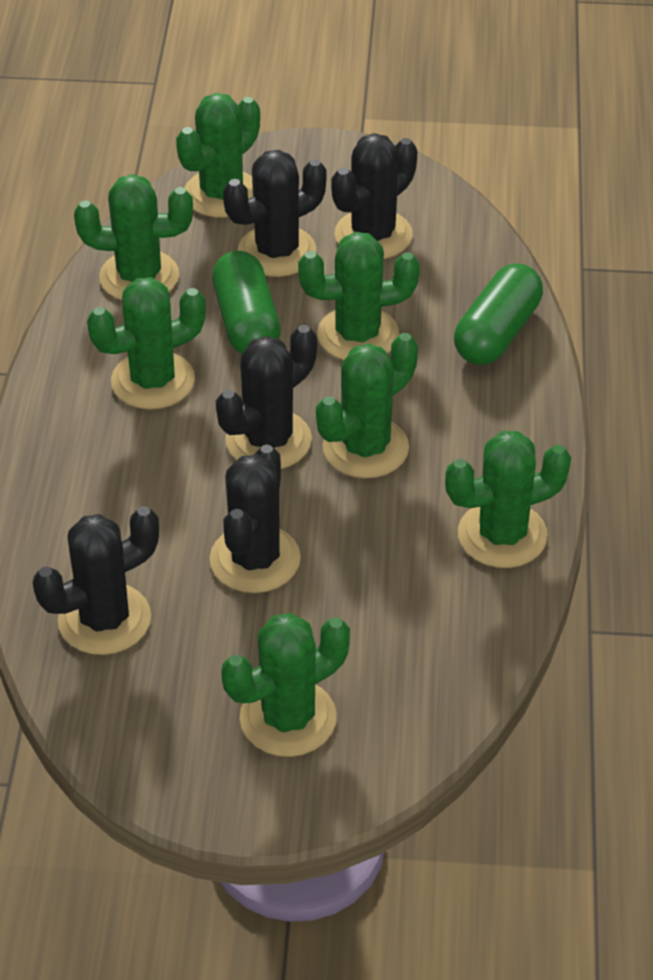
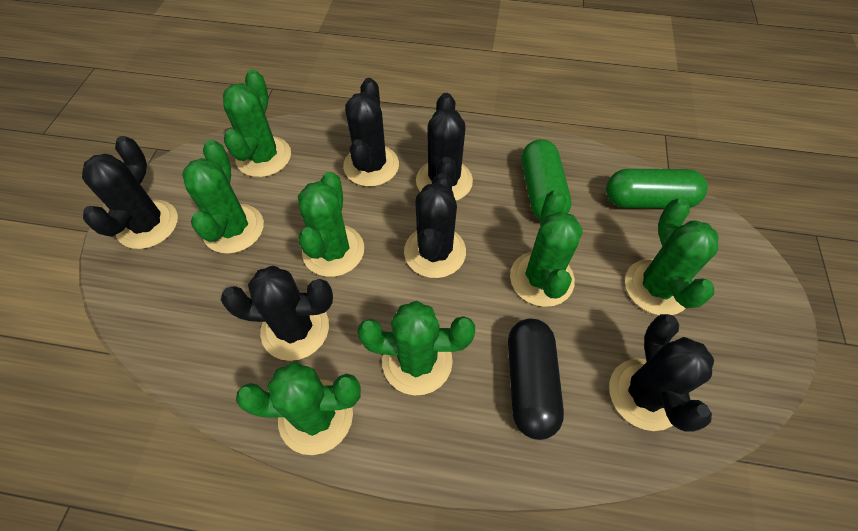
black cactus: [33,506,159,655] [210,444,301,593] [216,325,317,469] [223,150,327,277] [331,133,417,259] = 5 -> [82,136,178,249] [221,266,333,361] [343,78,399,187] [404,173,466,278] [416,93,473,201] [609,314,714,432] = 6
black capsule: none = 0 -> [508,319,564,440] = 1

